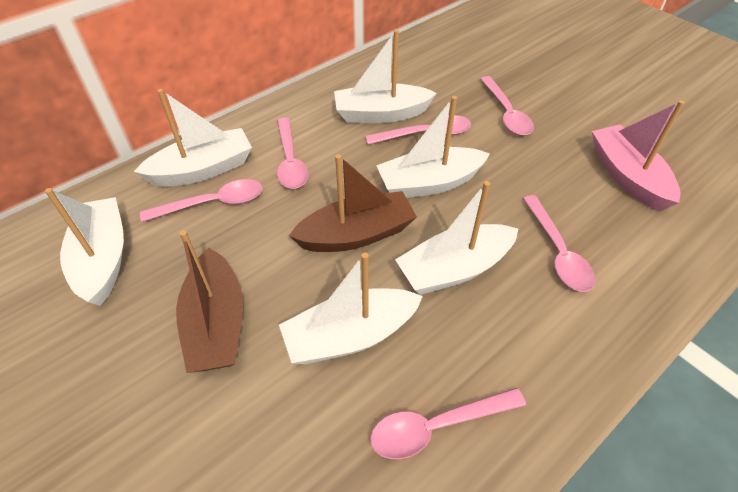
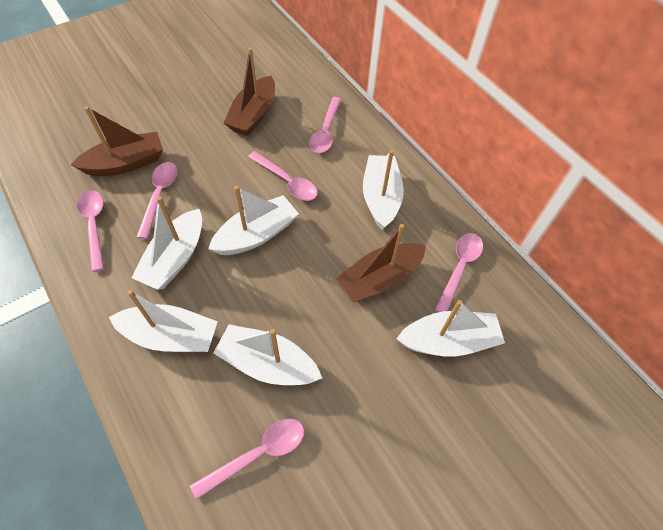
brown boat: [176,230,243,373] [289,154,417,252] = 2 -> [71,106,163,176] [224,48,275,136] [336,224,426,302] = 3
pink boat: [592,100,685,211] = 1 -> none = 0

